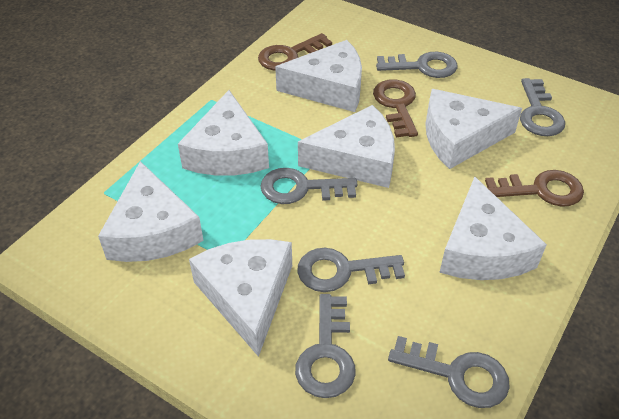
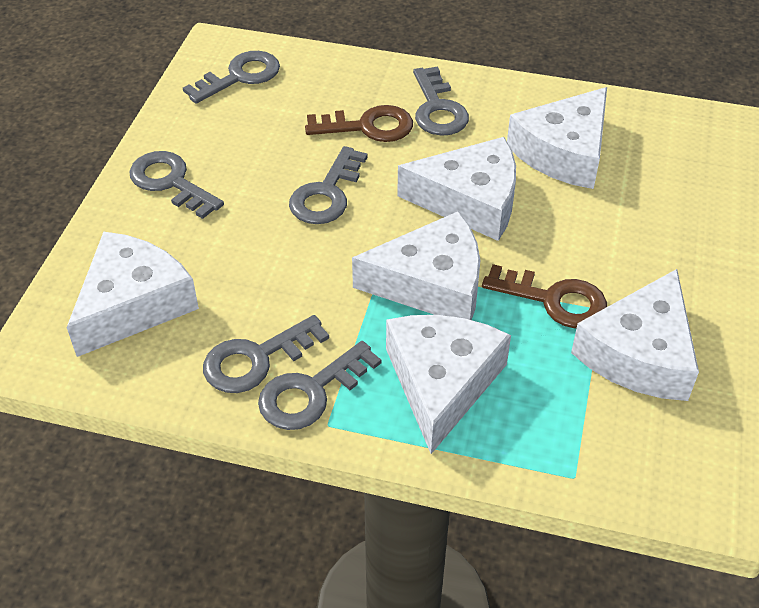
brown key: [258,33,332,71] [373,79,418,138] [485,170,584,207] = 3 -> [305,105,413,142] [482,264,607,328] = 2
white cheese: [98,161,204,262] [178,90,269,176] [189,239,292,357] [275,40,362,112] [298,105,395,188] [425,89,522,169] [439,177,547,280] = 7 -> [66,232,199,357] [352,211,480,320] [386,315,511,454] [397,137,516,241] [507,87,607,189] [571,269,699,401] = 6

